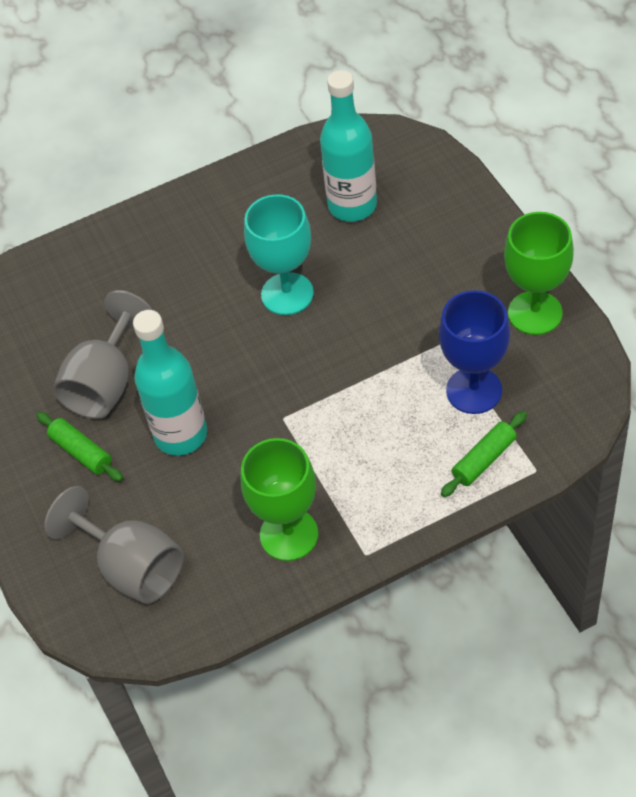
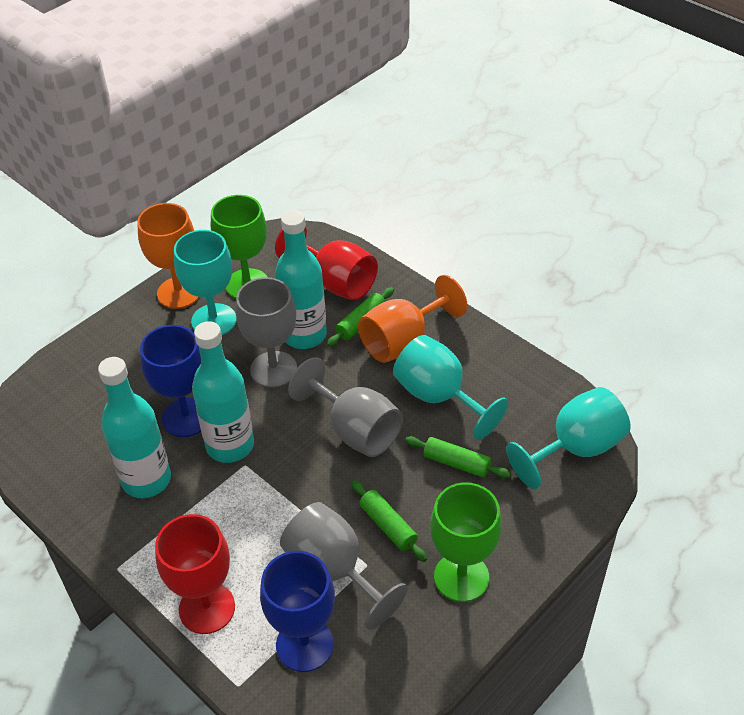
blue goblet: [439,290,510,414] = 1 -> [140,325,201,437] [260,551,335,672] = 2
green rolling pin: [36,412,123,481] [441,411,527,497] = 2 -> [327,287,394,347] [351,480,427,562] [405,436,511,478] = 3
grey goblet: [44,486,184,604] [53,290,152,419] = 2 -> [236,277,297,388] [280,502,408,630] [288,357,403,457] = 3
orange goblet: none = 0 -> [137,203,199,309] [358,275,467,363] = 2
red goblet: none = 0 -> [155,514,235,634] [275,226,378,300] = 2
turquoise bottle: [133,310,207,456] [320,70,377,222] = 2 -> [98,357,171,498] [192,321,254,463] [275,210,327,349] = 3
turquoise goblet: [244,194,314,315] = 1 -> [174,230,237,335] [393,335,508,440] [506,387,631,489] = 3

